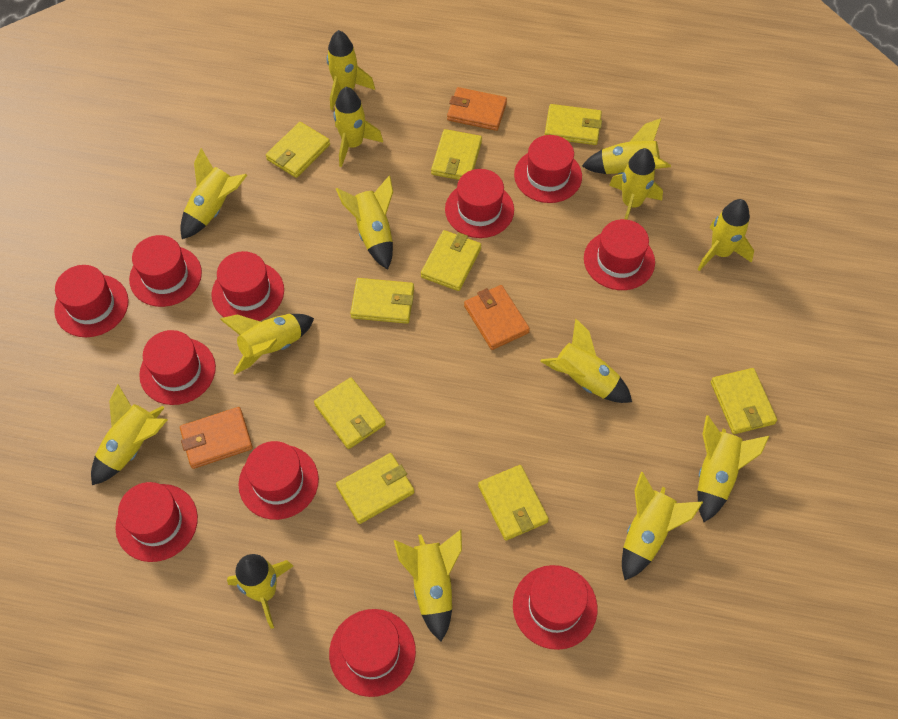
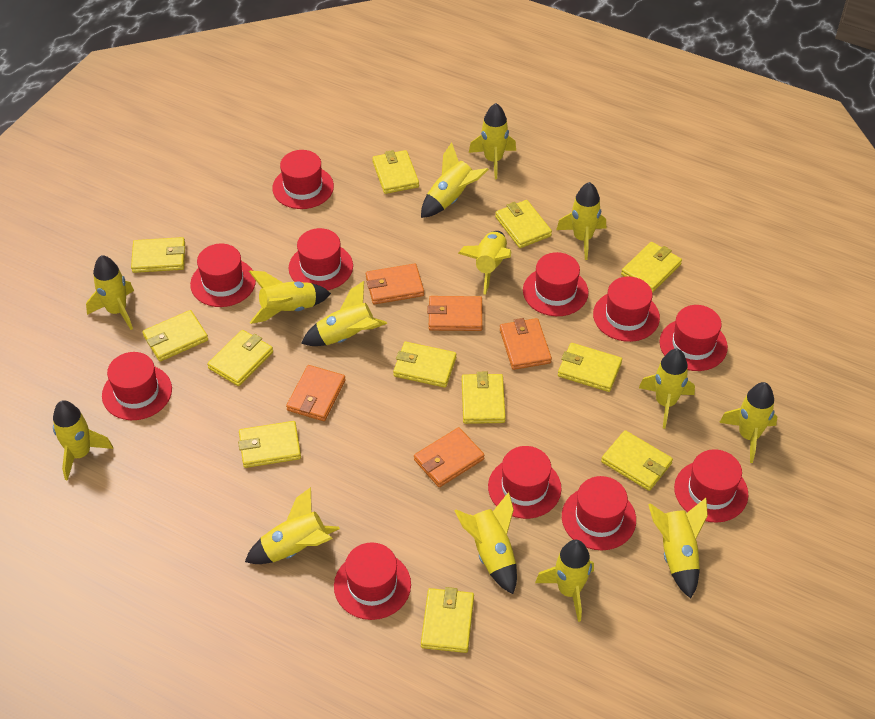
orange wallet: [180,407,253,469] [447,87,507,131] [464,285,530,350] = 3 -> [286,365,346,421] [366,263,424,305] [414,427,485,487] [427,296,483,331] [500,318,552,370] = 5
yellow wallet: [266,122,330,178] [314,378,386,449] [336,453,414,524] [350,278,414,324] [421,230,481,291] [431,129,482,180] [478,465,549,541] [545,104,602,145] [711,368,777,434] = 9 -> [131,237,185,273] [142,310,208,362] [207,330,273,386] [238,421,301,468] [372,150,419,194] [393,342,456,388] [421,587,474,653] [462,372,506,424] [495,200,552,248] [558,343,622,392] [601,430,673,491] [621,242,682,293] = 12

